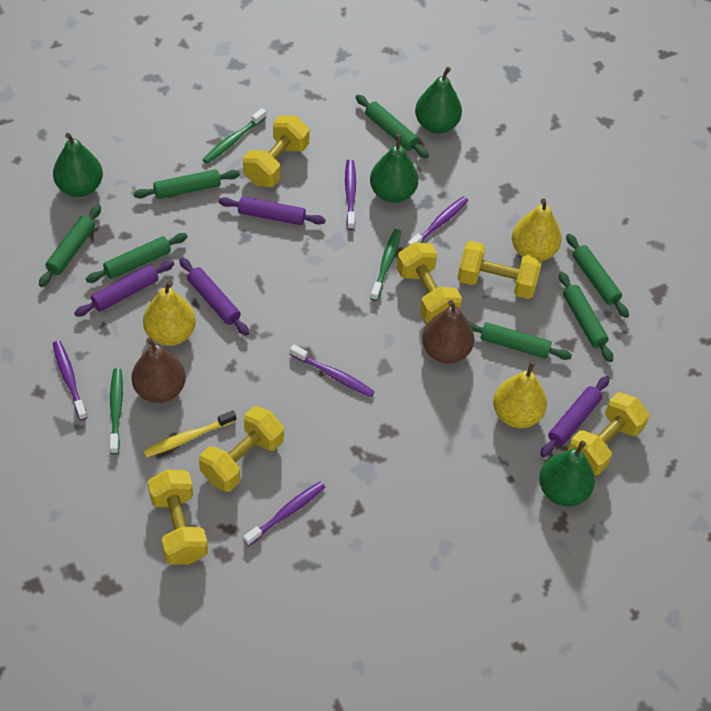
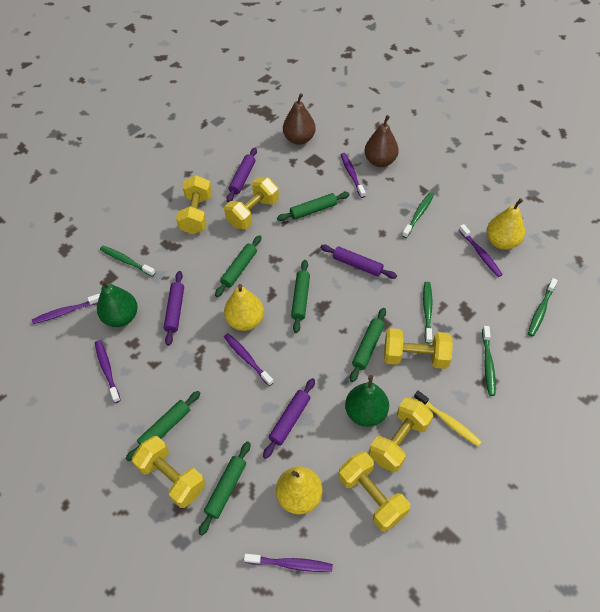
green pear: [53,133,103,197] [370,134,418,203] [415,67,462,134] [539,441,595,507] = 4 -> [97,281,138,327] [345,375,389,427] = 2
green rolling pin: [39,205,101,287] [86,233,188,283] [134,169,240,199] [355,95,429,158] [468,321,572,360] [559,272,613,362] [566,234,629,318] = 7 -> [126,391,201,461] [199,441,250,536] [215,235,261,297] [277,192,349,221] [291,260,310,333] [350,308,386,382] = 6
green toothbrush: [110,368,123,454] [202,108,266,164] [370,229,401,301] = 3 -> [100,246,156,277] [402,192,434,238] [423,282,432,343] [482,326,496,396] [528,278,558,337] = 5
purple toothbrush: [53,340,88,420] [243,481,325,546] [290,344,375,397] [345,159,356,230] [407,196,468,247] = 5 -> [32,294,100,324] [95,340,121,403] [224,333,274,386] [244,554,333,572] [341,153,366,198] [459,224,503,277] = 6

